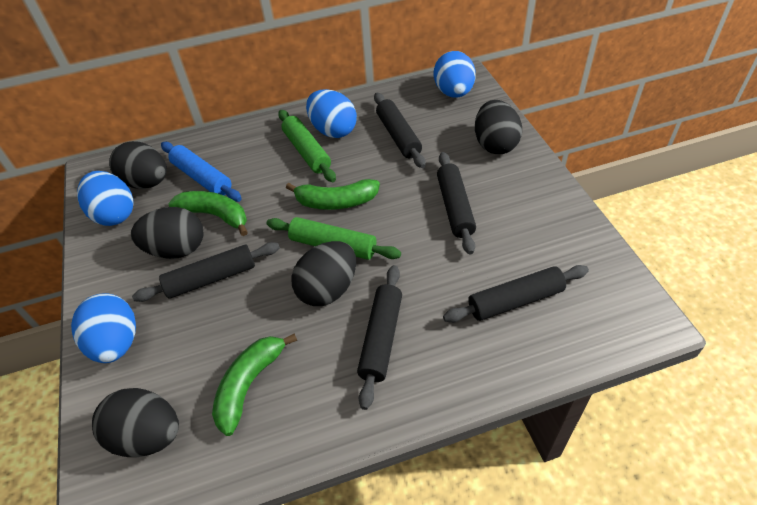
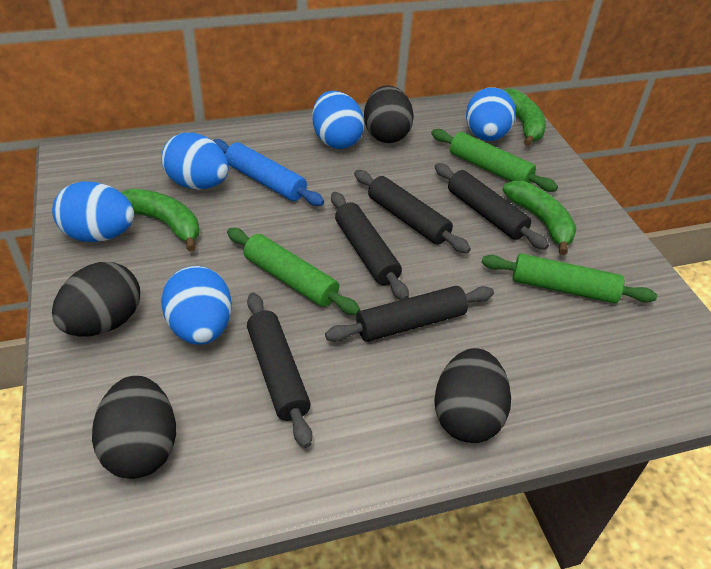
black egg: [92,388,179,457] [109,141,167,189] [131,207,203,259] [291,241,356,306] [475,100,522,154] = 5 -> [52,262,140,337] [92,376,176,479] [364,85,414,143] [434,348,511,443] = 4
blue egg: [71,293,136,363] [77,171,134,226] [306,89,357,138] [434,51,476,98] = 4 -> [52,181,134,242] [161,133,229,190] [161,266,232,345] [312,91,364,149] [466,87,516,141] = 5
green rolling pin: [266,217,401,260] [278,110,336,182] = 2 -> [227,228,360,315] [431,129,558,192] [481,253,657,304] = 3

